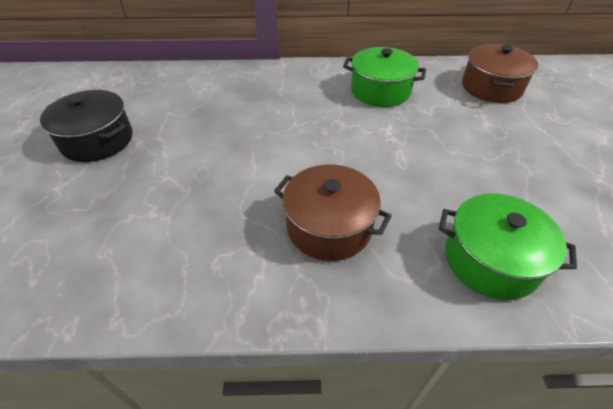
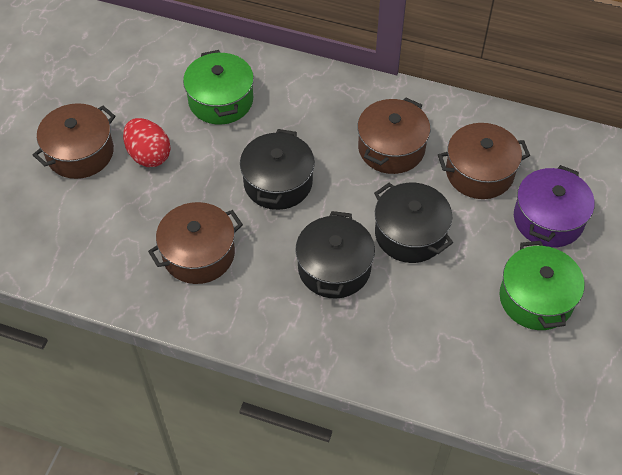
black pot: [40,90,132,162] = 1 -> [240,129,315,210] [296,211,375,298] [374,183,453,263] = 3
brown pot: [274,165,392,261] [462,44,538,103] = 2 -> [33,103,116,179] [148,202,243,284] [357,97,430,174] [438,123,530,199] = 4
purple pot: none = 0 -> [514,165,595,248] = 1
red egg: none = 0 -> [123,118,171,167] = 1

